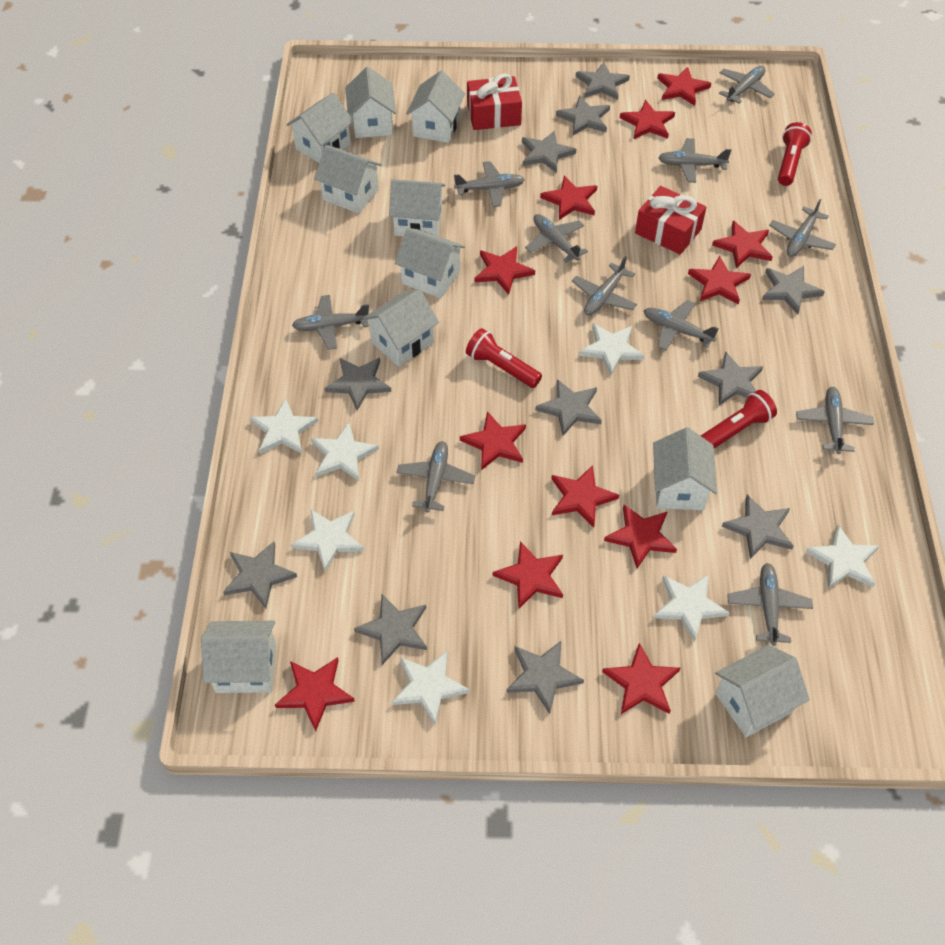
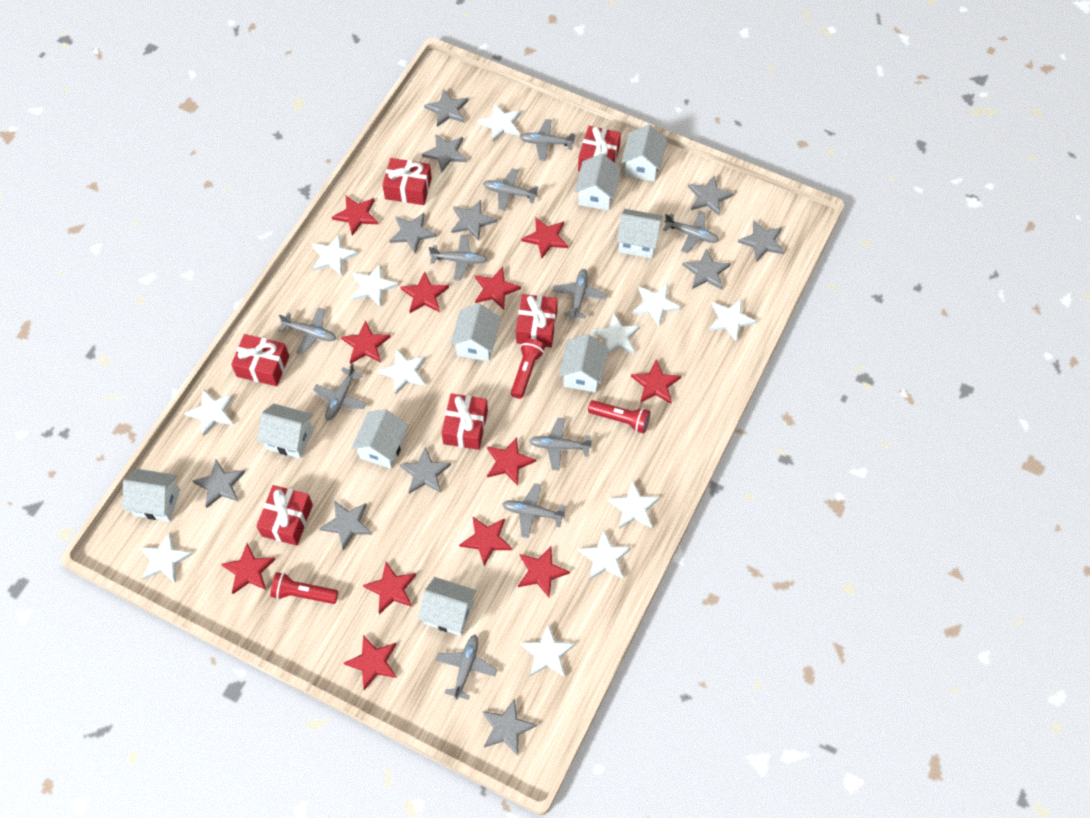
grey plane: [292,295,369,350] [396,441,475,513] [454,161,525,207] [525,214,588,263] [572,256,637,316] [644,300,719,351] [658,138,731,183] [719,66,775,104] [727,563,813,646] [769,199,836,257] [796,387,874,454] = 11 -> [278,307,336,355] [313,363,367,420] [429,235,488,281] [436,635,497,700] [483,169,538,211] [502,483,565,538] [520,119,575,161] [529,418,592,470] [552,269,607,320] [663,211,719,254] = 10
red gift: [467,73,522,130] [635,186,706,255] = 2 -> [231,334,289,386] [256,485,313,546] [382,158,432,205] [441,393,488,450] [516,294,558,347] [578,126,621,172] = 6
white house: [201,621,276,693] [286,93,354,163] [314,145,382,214] [345,67,396,138] [363,289,439,367] [389,179,445,236] [395,228,465,298] [406,70,465,143] [653,427,717,510] [715,645,810,737] = 10 -> [122,469,180,522] [257,404,313,459] [351,409,408,469] [418,577,477,636] [451,303,501,362] [559,334,609,392] [575,153,621,211] [617,209,663,258] [622,125,667,181] = 9
white star: [250,399,318,454] [291,509,364,572] [311,423,379,481] [392,650,470,725] [579,324,645,375] [654,574,730,642] [805,525,879,588] = 7 -> [140,532,193,583] [184,389,234,436] [312,234,358,276] [352,264,398,307] [378,349,426,394] [477,104,521,142] [520,625,575,677] [578,530,631,579] [591,313,640,355] [607,481,660,529] [633,284,681,326] [709,298,757,342] = 12

